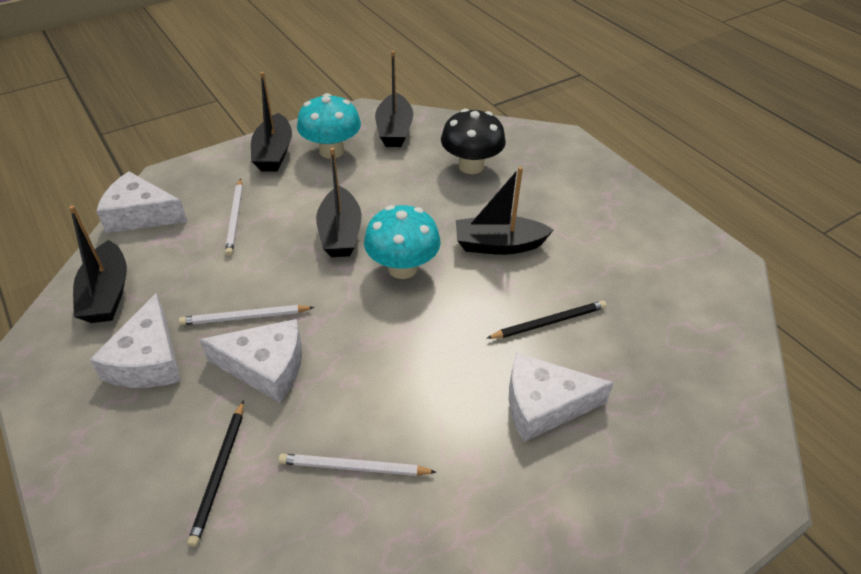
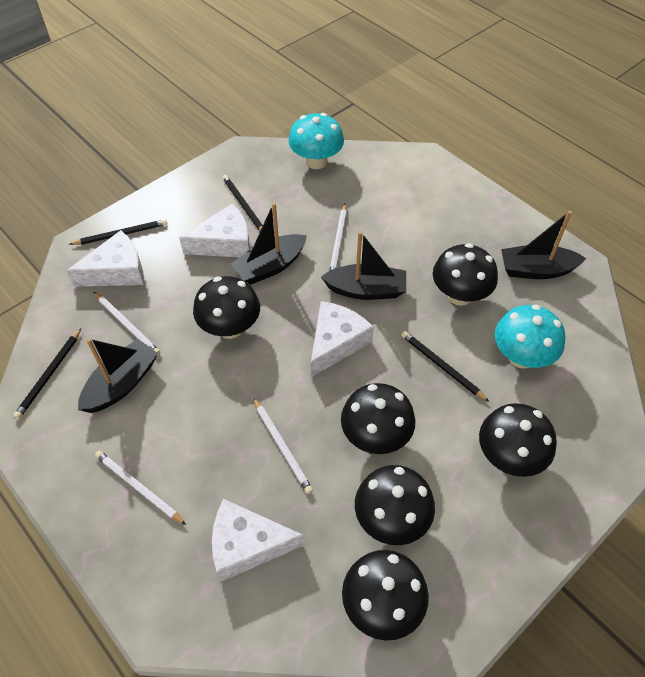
black boat: [69,205,127,323] [251,72,292,172] [316,148,362,257] [375,51,413,147] [456,167,553,255] = 5 -> [78,338,158,413] [231,203,307,285] [321,231,406,300] [501,211,587,279] = 4
black mushroom: [441,109,506,174] = 1 -> [193,276,260,339] [341,383,415,454] [342,550,429,641] [355,465,435,545] [433,243,498,306] [479,403,557,477] = 6
black pencil: [187,400,244,547] [486,301,607,339] = 2 -> [13,328,81,419] [69,219,168,245] [222,175,263,231] [401,331,489,402] = 4
white pencil: [179,305,315,325] [225,178,243,256] [279,454,436,476] = 3 -> [94,292,160,355] [95,451,186,525] [253,397,313,494] [329,204,347,271] = 4

